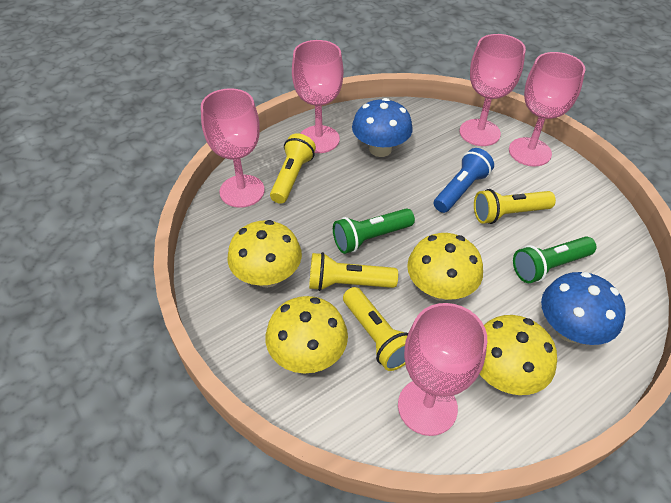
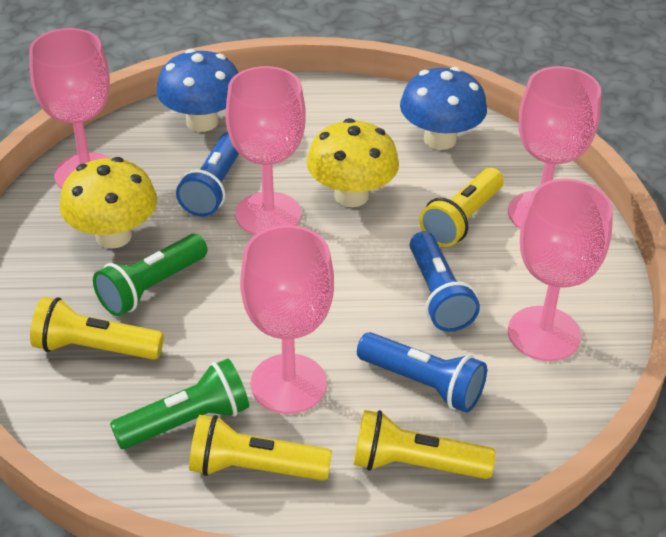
blue flashlight: [434,148,494,213] = 1 -> [176,132,239,217] [357,332,487,413] [410,231,480,332] = 3
yellow mushroom: [227,220,302,288] [265,296,348,374] [407,233,483,301] [480,315,557,395] = 4 -> [60,157,157,249] [307,118,399,207] = 2

